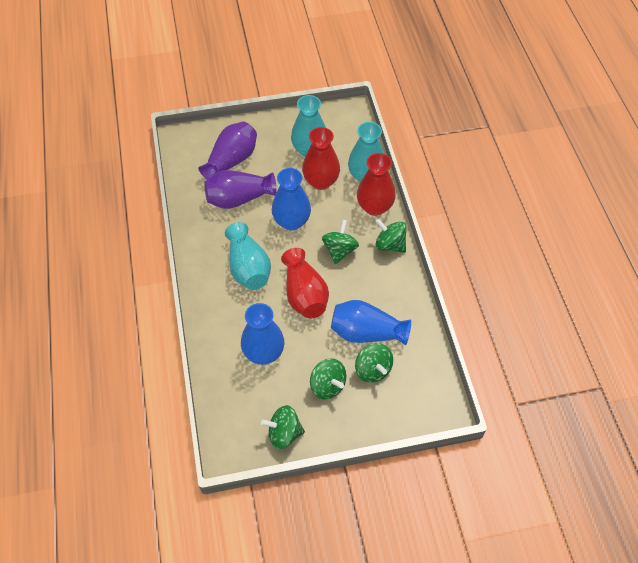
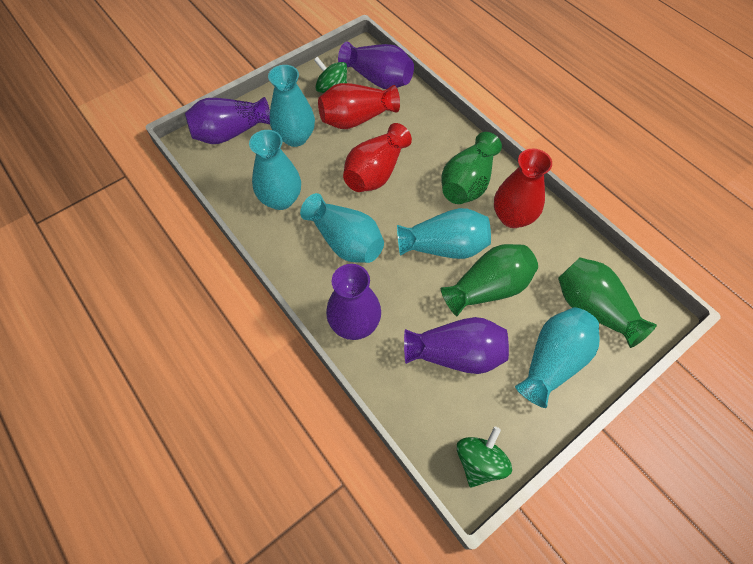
blue vase: [241,303,284,365] [272,168,311,231] [331,300,411,345] = 3 -> none = 0
green spinning top: [261,405,305,449] [310,358,346,400] [322,220,359,264] [355,343,393,383] [375,219,407,253] = 5 -> [314,56,347,93] [457,427,512,488] = 2
green vase: none = 0 -> [441,132,502,204] [441,244,538,316] [558,257,657,348] = 3
purple vase: [198,121,257,179] [204,170,277,209] = 2 -> [185,97,270,144] [326,264,381,340] [338,42,414,89] [404,317,509,374] = 4
turquoise vase: [225,222,271,290] [291,95,326,157] [348,122,384,183] = 3 -> [249,130,301,210] [268,65,315,147] [300,193,384,263] [397,208,491,259] [515,307,600,408] = 5

